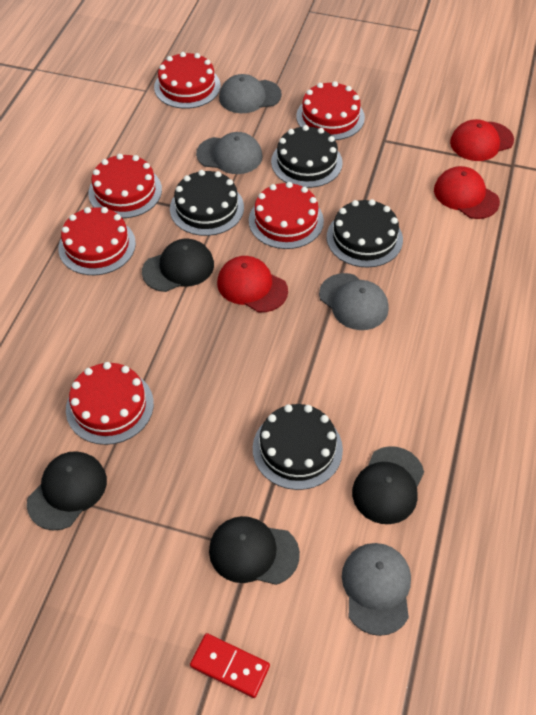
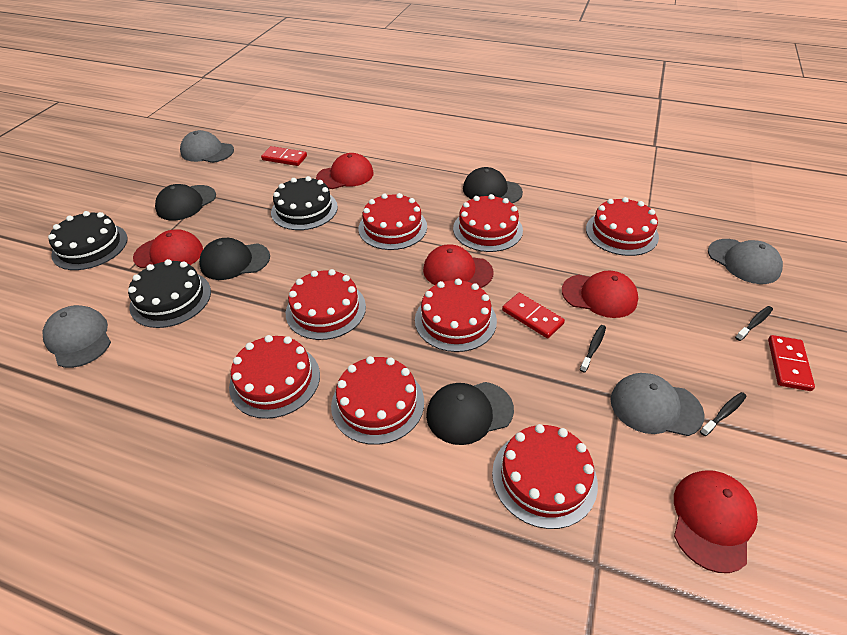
black cake: [170,170,244,236] [253,404,343,490] [271,125,343,188] [327,199,403,267] = 4 -> [48,211,128,270] [128,259,211,328] [271,176,338,230] = 3
black toothbrush: none = 0 -> [580,325,606,372] [700,392,747,436] [735,306,773,341] = 3
red cake: [58,207,136,275] [66,362,154,445] [88,154,162,218] [154,52,220,109] [249,182,324,249] [296,81,365,140] = 6 -> [229,335,320,419] [286,269,366,340] [331,356,424,445] [358,193,427,250] [415,279,497,352] [453,194,523,252] [492,424,598,529] [586,197,659,256] = 8
red cap: [217,256,288,312] [434,166,500,219] [450,119,514,161] = 3 -> [133,229,203,268] [316,153,374,189] [423,244,494,288] [562,271,638,318] [674,470,758,573] = 5
red domino: [190,633,270,698] = 1 -> [261,146,307,166] [502,293,565,338] [768,335,815,391] = 3

